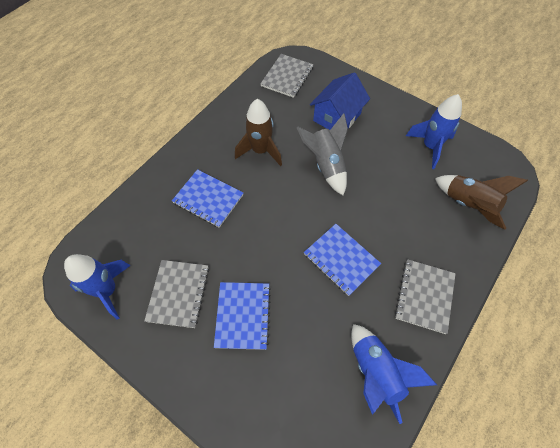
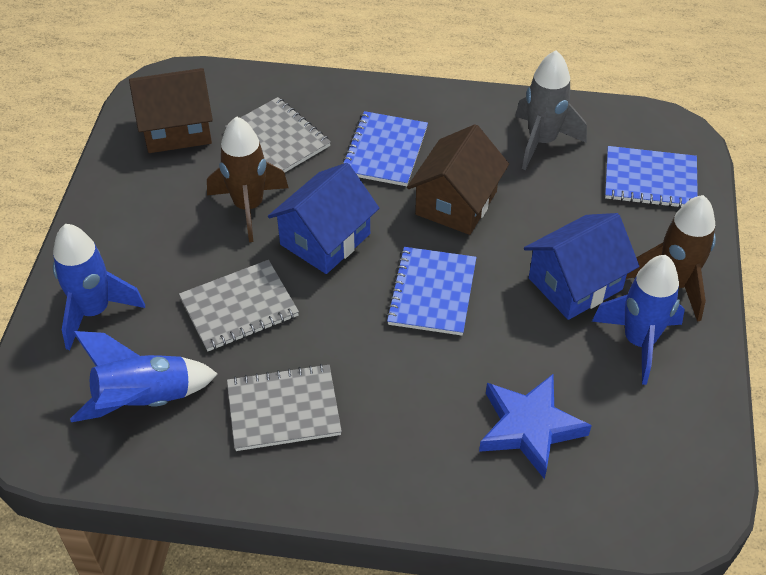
blue house: [310,72,370,130] = 1 -> [268,163,379,274] [524,213,639,320] = 2
blue star: none = 0 -> [479,374,592,479] = 1
brown house: none = 0 -> [129,68,213,153] [407,124,509,235] = 2

